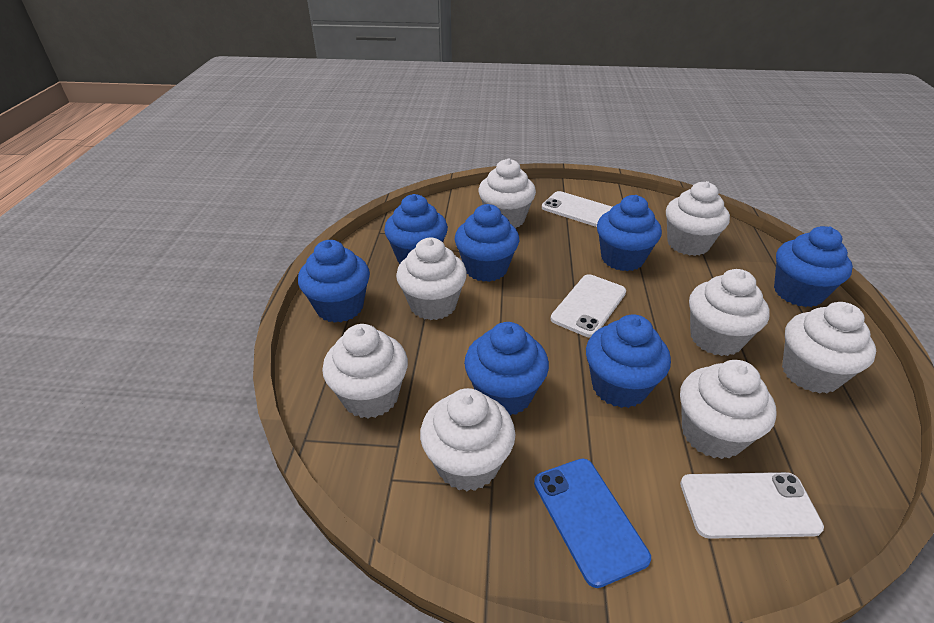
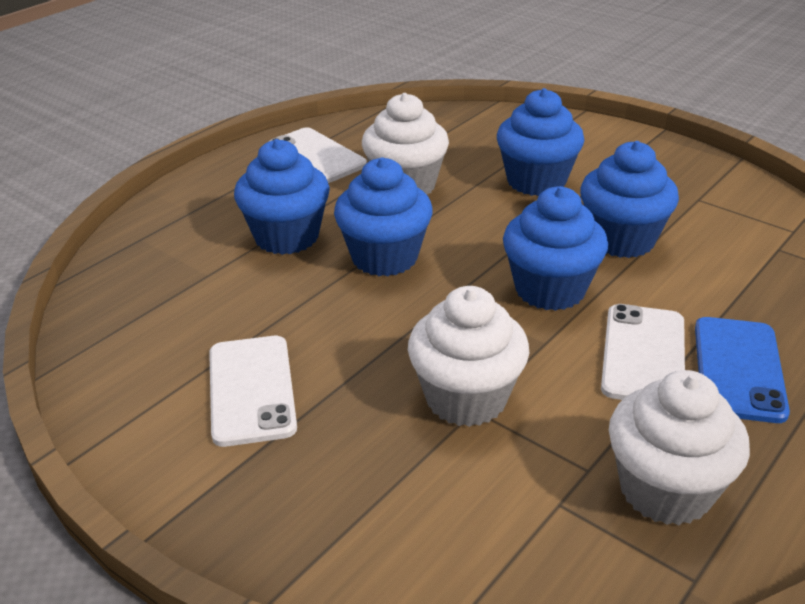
blue cupcake: [298,240,370,323] [384,194,448,264] [455,204,519,282] [464,322,549,416] [586,314,671,408] [597,195,662,271] [774,226,853,307] = 7 -> [234,139,330,255] [334,157,433,276] [497,88,585,196] [503,186,608,311] [580,141,679,258] = 5
white cupcake: [322,324,408,418] [396,238,467,320] [420,388,515,491] [478,158,536,228] [666,181,730,256] [680,360,777,459] [689,269,770,356] [782,302,876,393] = 8 -> [362,93,449,194] [408,286,529,427] [609,370,750,525] = 3

